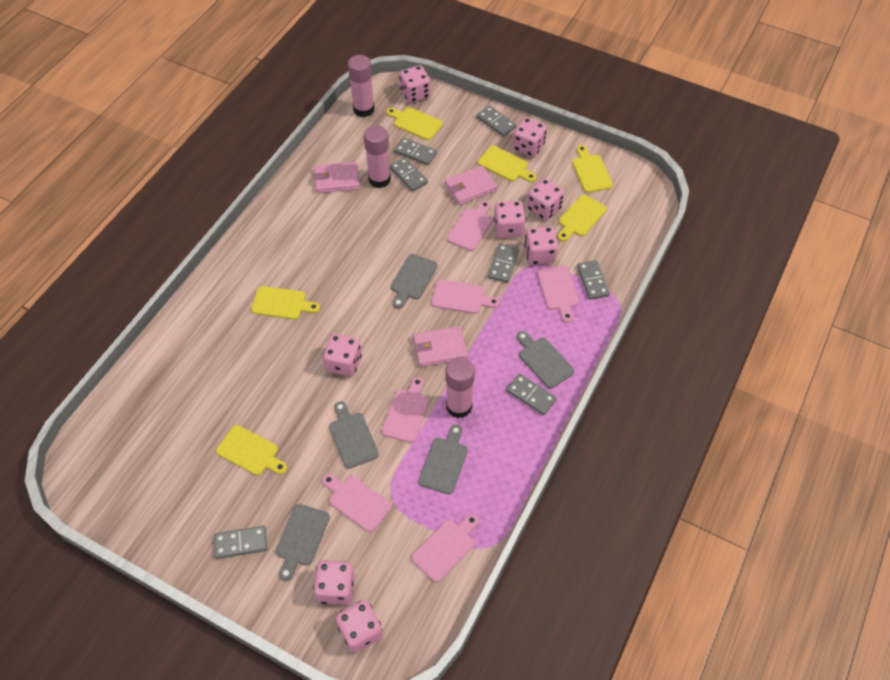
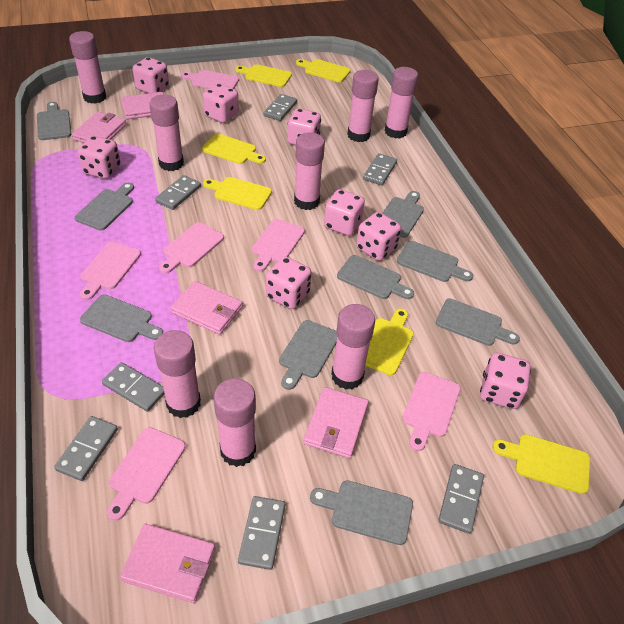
grey cutting board: [276,504,330,581] [329,401,379,469] [391,254,437,309] [418,425,468,494] [517,331,574,389] = 5 -> [37,102,71,140] [75,182,134,230] [80,294,163,342] [279,320,337,390] [310,480,413,545] [337,255,414,299] [382,191,424,238] [397,241,473,282] [436,298,520,346] = 9
pink glue stick: [348,55,375,117] [364,125,391,188] [446,357,475,418] = 3 -> [69,31,106,104] [150,95,184,171] [154,330,201,418] [214,378,256,467] [294,132,325,210] [331,304,375,390] [347,70,379,142] [385,67,418,139] = 8
pink wallet: [313,162,360,193] [413,326,468,367] [444,165,497,205] = 3 -> [72,112,126,143] [120,524,215,603] [121,92,164,119] [171,281,243,335] [303,387,369,458] = 5

